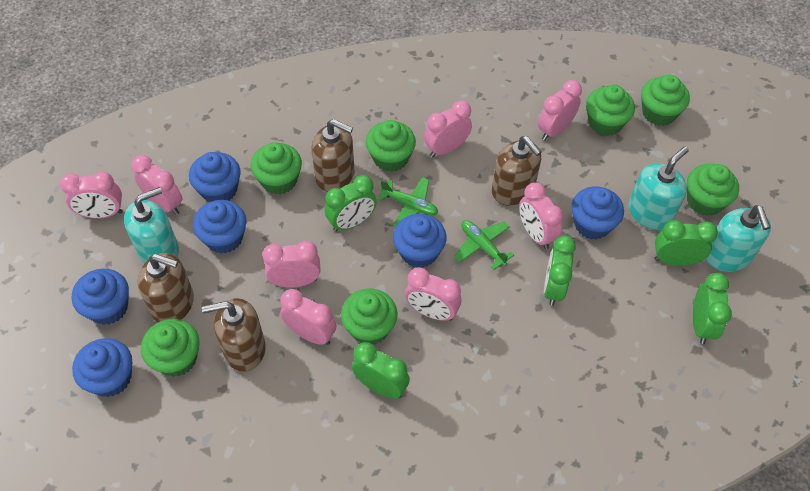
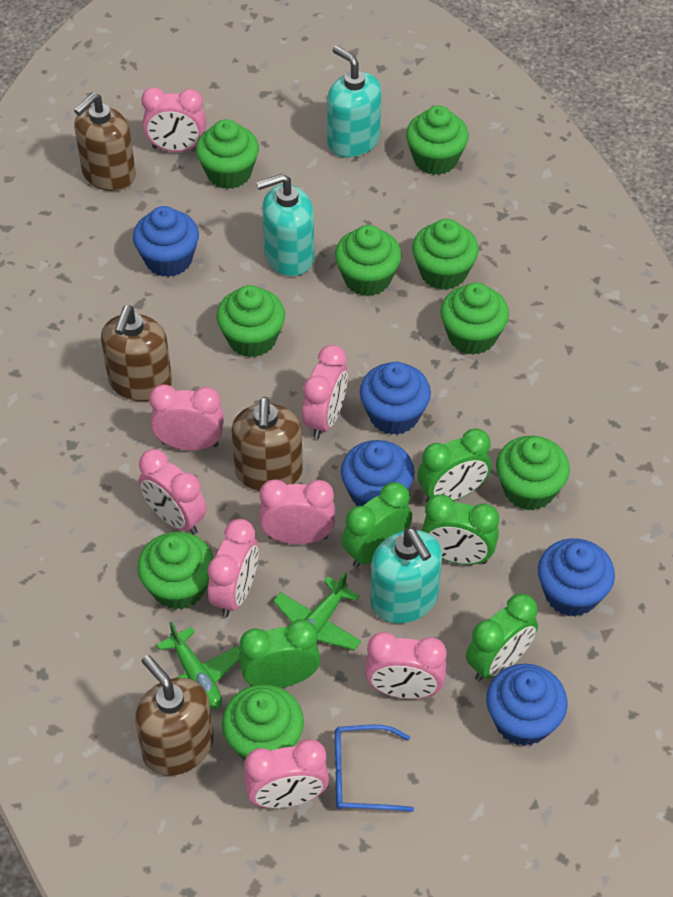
blue cupcake: [72,269,129,325] [72,338,132,397] [189,152,241,202] [193,200,246,254] [393,214,447,268] [571,187,624,240] = 6 -> [133,206,199,277] [341,440,415,506] [360,362,431,435] [486,664,568,746] [538,538,615,617] = 5
blue glasses: none = 0 -> [335,725,414,812] = 1
green cupcake: [141,319,200,377] [251,142,302,195] [341,289,397,344] [366,120,416,172] [586,85,635,136] [641,75,690,126] [687,164,739,216] = 7 -> [137,532,213,610] [196,119,259,189] [216,285,285,357] [222,684,304,761] [335,225,401,296] [406,105,469,175] [412,219,479,290] [440,283,509,355] [496,436,570,510] = 9

